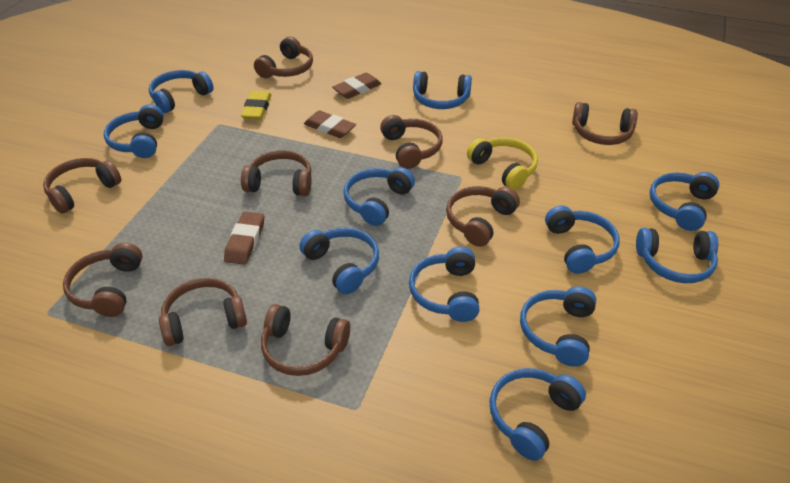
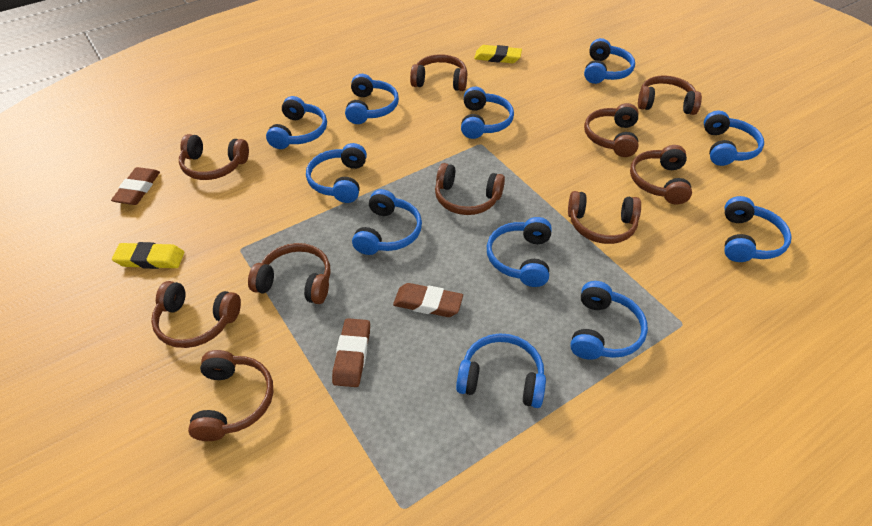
brown headphones: [43,158,121,214] [63,242,142,317] [159,278,247,346] [241,150,312,196] [254,36,313,78] [261,304,350,376] [380,115,443,169] [446,186,520,247] [572,102,638,145] = 9 -> [151,281,241,348] [179,134,249,180] [188,350,274,441] [248,243,331,304] [410,54,467,91] [435,163,505,215] [568,191,641,244] [584,103,639,157] [630,145,692,205] [638,75,702,115] = 10
yellow eraser: [241,91,271,120] = 1 -> [112,242,184,269] [474,45,522,63] = 2
yellow headphones: [467,137,538,190] = 1 -> none = 0

